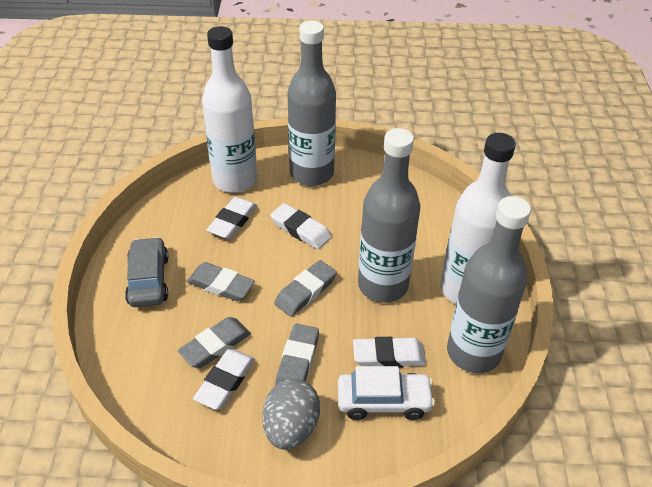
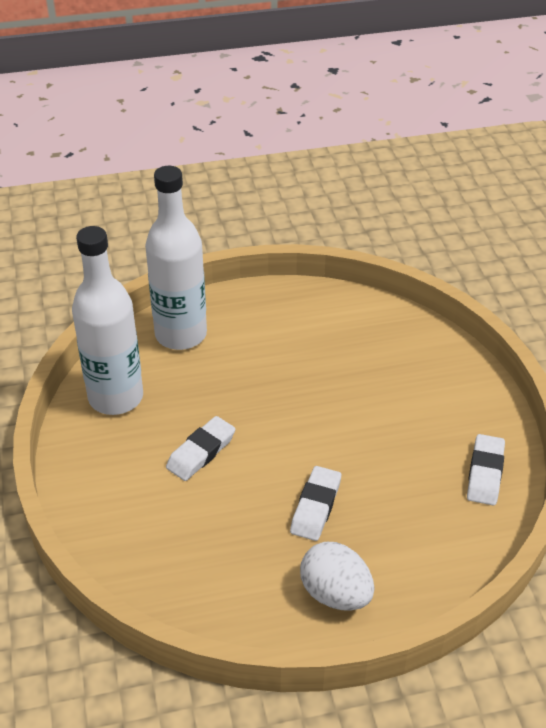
grey bottle: [287,21,336,186] [358,128,420,303] [447,196,531,373] = 3 -> none = 0
grey car: [125,237,169,307] = 1 -> none = 0
grey egg: [262,378,320,450] = 1 -> none = 0
grey eraser: [178,317,251,368] [187,262,255,301] [274,260,337,317] [275,324,319,386] = 4 -> none = 0
white car: [338,366,435,420] = 1 -> none = 0
white egg: none = 0 -> [300,542,374,611] = 1
white eraser: [193,349,255,410] [206,197,257,239] [270,203,331,249] [353,337,426,368] = 4 -> [166,416,235,481] [290,466,341,541] [467,434,505,505] = 3

